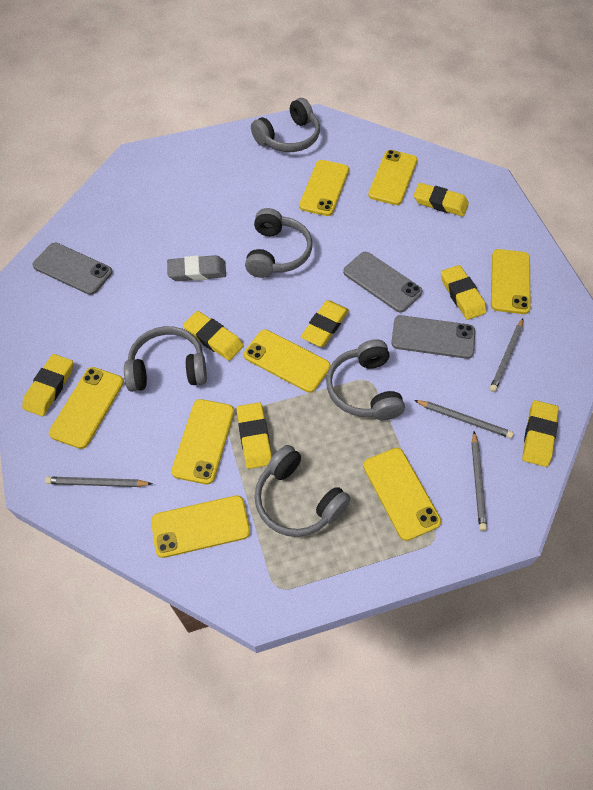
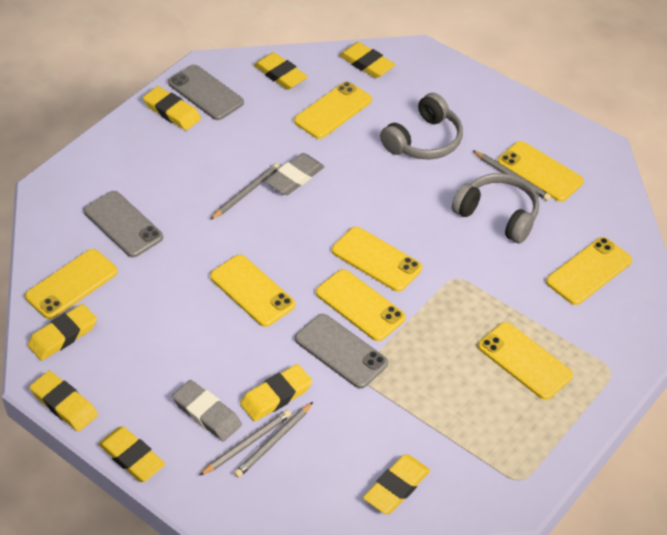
grey eraser: [167,255,226,281] = 1 -> [172,380,242,442] [265,153,324,195] = 2
grey headphones: [124,326,207,392] [245,208,312,278] [251,98,320,152] [254,445,351,537] [326,339,405,420] = 5 -> [380,93,463,160] [452,173,539,243] = 2
yellow eraser: [22,354,73,416] [183,311,244,361] [237,402,272,469] [301,300,349,347] [413,183,469,216] [441,265,486,320] [522,400,559,467] = 7 -> [28,304,97,361] [30,371,98,432] [98,426,166,482] [143,86,201,130] [240,364,312,422] [254,52,308,90] [339,42,395,78] [363,455,430,514] = 8

